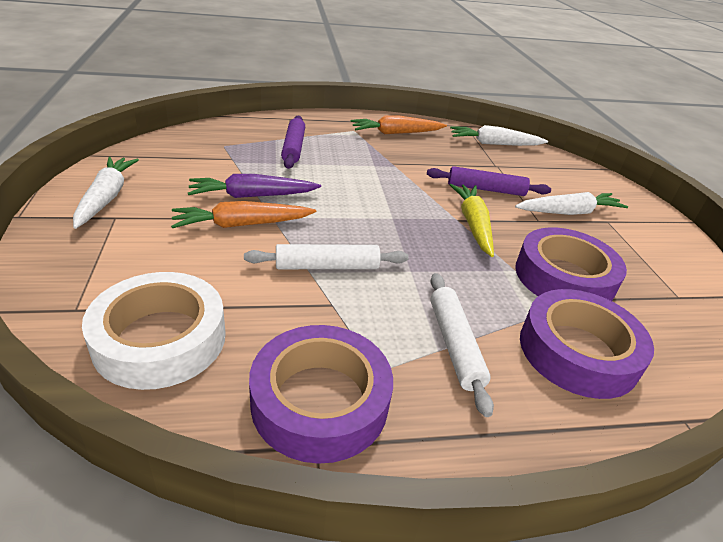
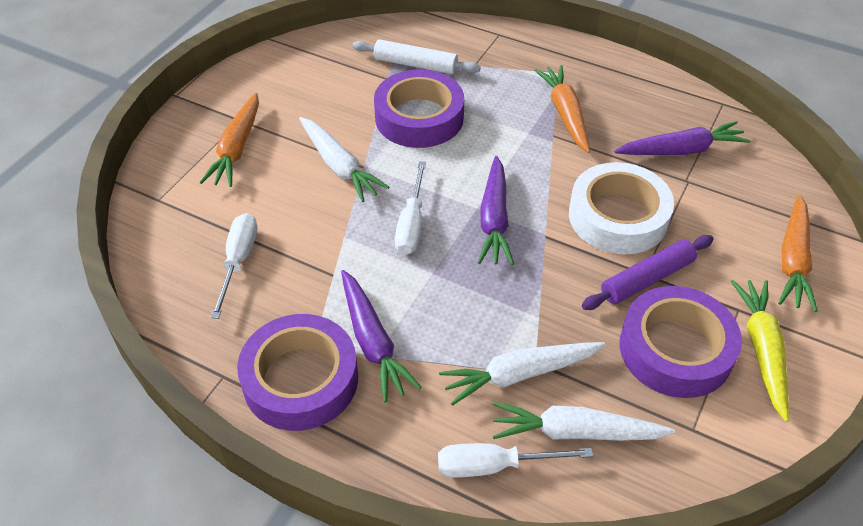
orange carrot: [171,201,316,228] [351,115,447,134] = 2 -> [200,93,259,187] [534,65,590,153] [778,194,818,312] = 3
purple carrot: [188,174,321,198] = 1 -> [341,270,422,402] [478,156,514,265] [614,121,751,155] = 3
purple rolling pin: [281,116,305,169] [427,166,551,196] = 2 -> [582,235,713,310] = 1
white rolling pin: [244,244,409,269] [430,273,494,417] = 2 -> [352,39,481,74] = 1
white screwdriver: none = 0 -> [210,213,257,319] [395,161,426,255] [438,443,593,478] = 3

